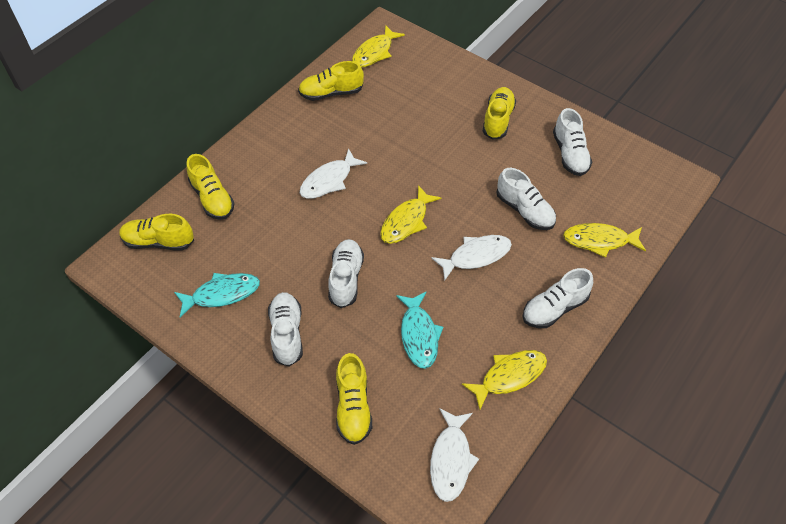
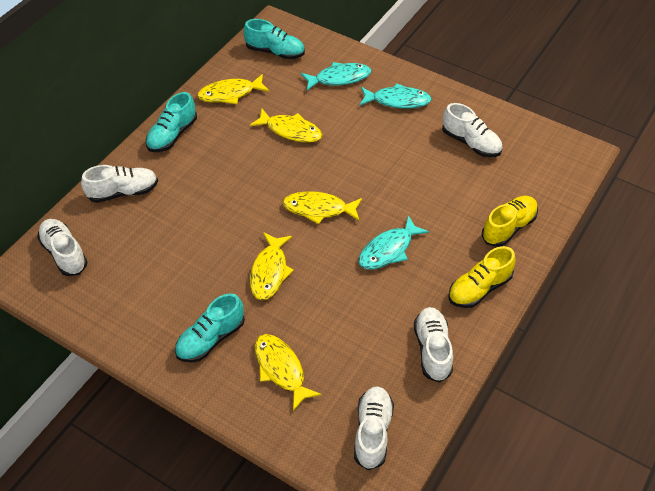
turquoise fish: [174,273,260,317] [396,291,444,369] = 2 -> [301,62,371,91] [359,215,429,269] [360,83,432,108] = 3
turquoise shoe: none = 0 -> [146,92,197,152] [175,293,245,363] [243,19,305,59] = 3
white fish: [300,148,367,199] [430,408,479,502] [431,235,512,280] = 3 -> none = 0
yellow fish: [352,25,405,68] [380,185,441,244] [462,350,547,410] [563,223,646,258] = 4 -> [197,74,270,104] [250,109,323,143] [250,232,294,300] [255,334,321,411] [282,191,362,224] = 5
yellow shoe: [120,214,194,251] [186,154,235,220] [298,61,364,101] [336,353,372,445] [482,87,516,140] = 5 -> [448,246,516,308] [482,196,538,247] = 2

